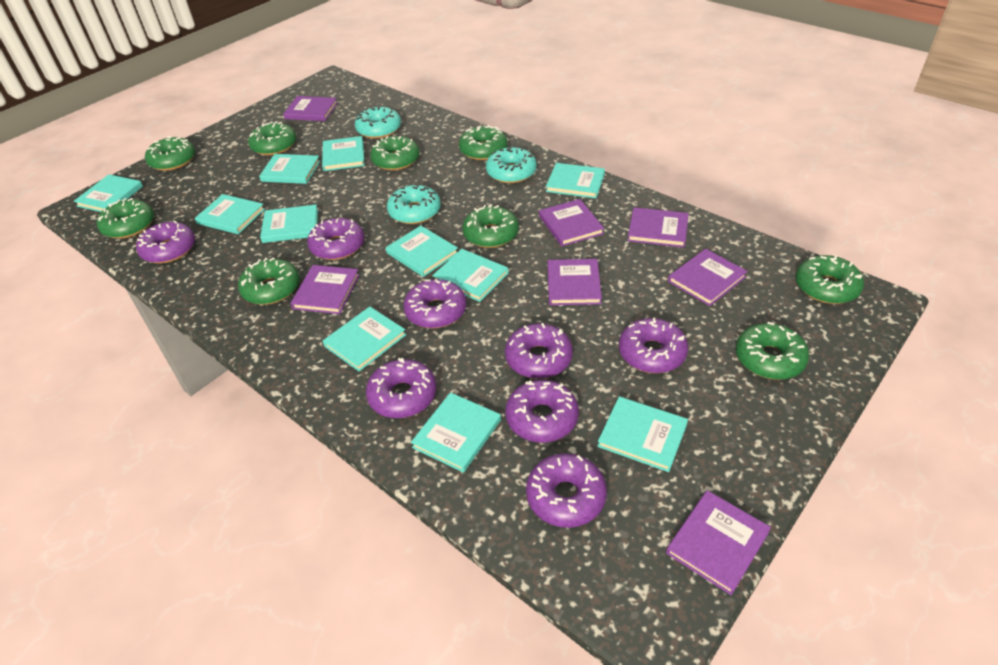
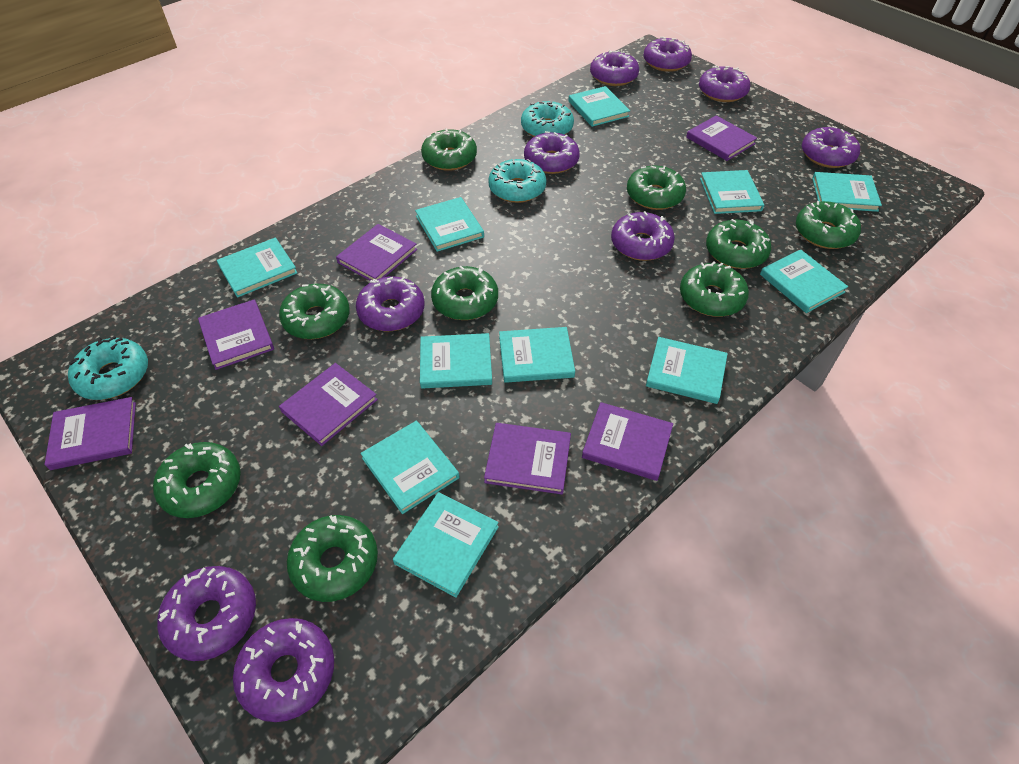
purple donut: [136,220,195,264] [307,218,365,260] [366,358,437,418] [404,279,466,328] [505,323,573,379] [505,380,579,442] [526,453,607,528] [619,318,688,373] = 8 -> [157,566,256,661] [233,618,334,722] [356,276,425,331] [524,131,580,174] [590,50,639,86] [611,211,675,261] [643,36,692,72] [699,65,750,102] [802,126,860,168] = 9

